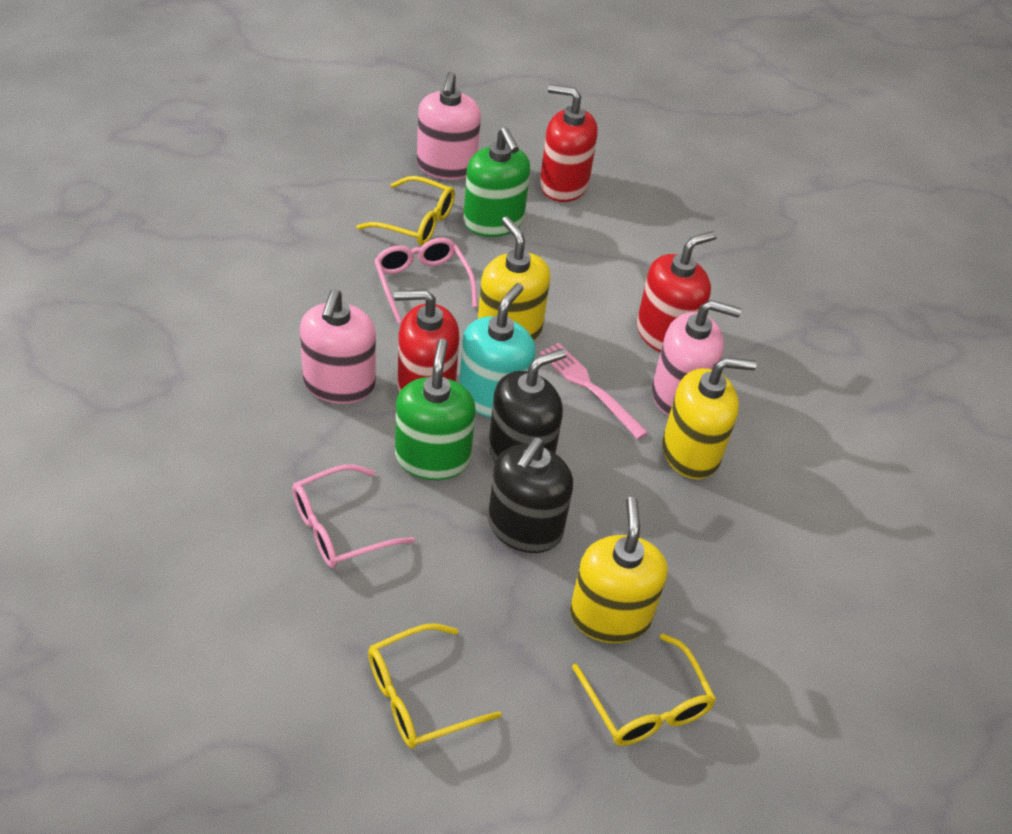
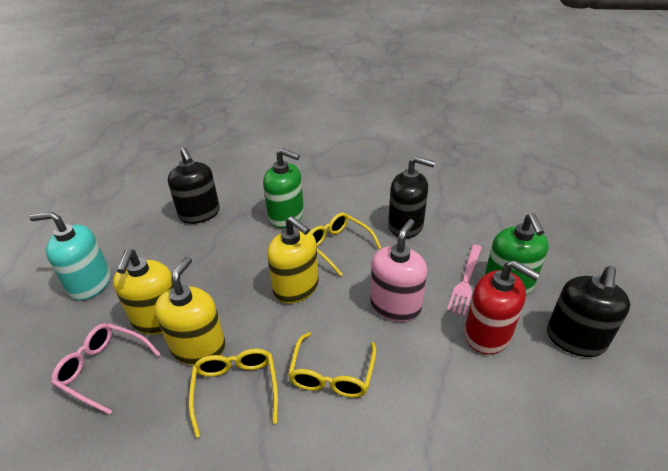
black soap dispenser: [488,348,567,462] [488,437,573,553] = 2 -> [168,148,220,224] [388,156,435,238] [547,266,630,357] = 3
pink glasses: [292,464,415,568] [374,238,478,323] = 2 -> [51,323,161,415] = 1
pink soap dispenser: [300,289,376,404] [417,72,481,180] [652,300,741,416] = 3 -> [370,219,427,322] = 1
red soap dispenser: [394,289,459,392] [540,84,598,202] [637,231,717,352] = 3 -> [464,260,540,355] = 1

